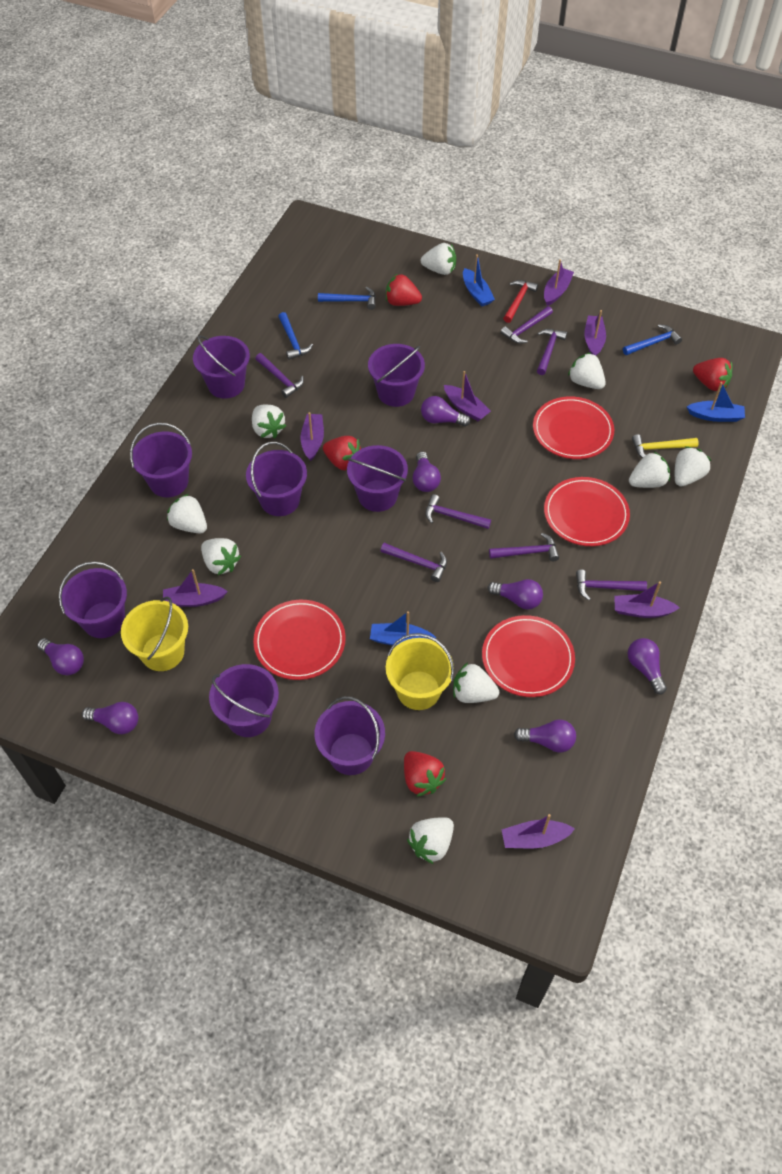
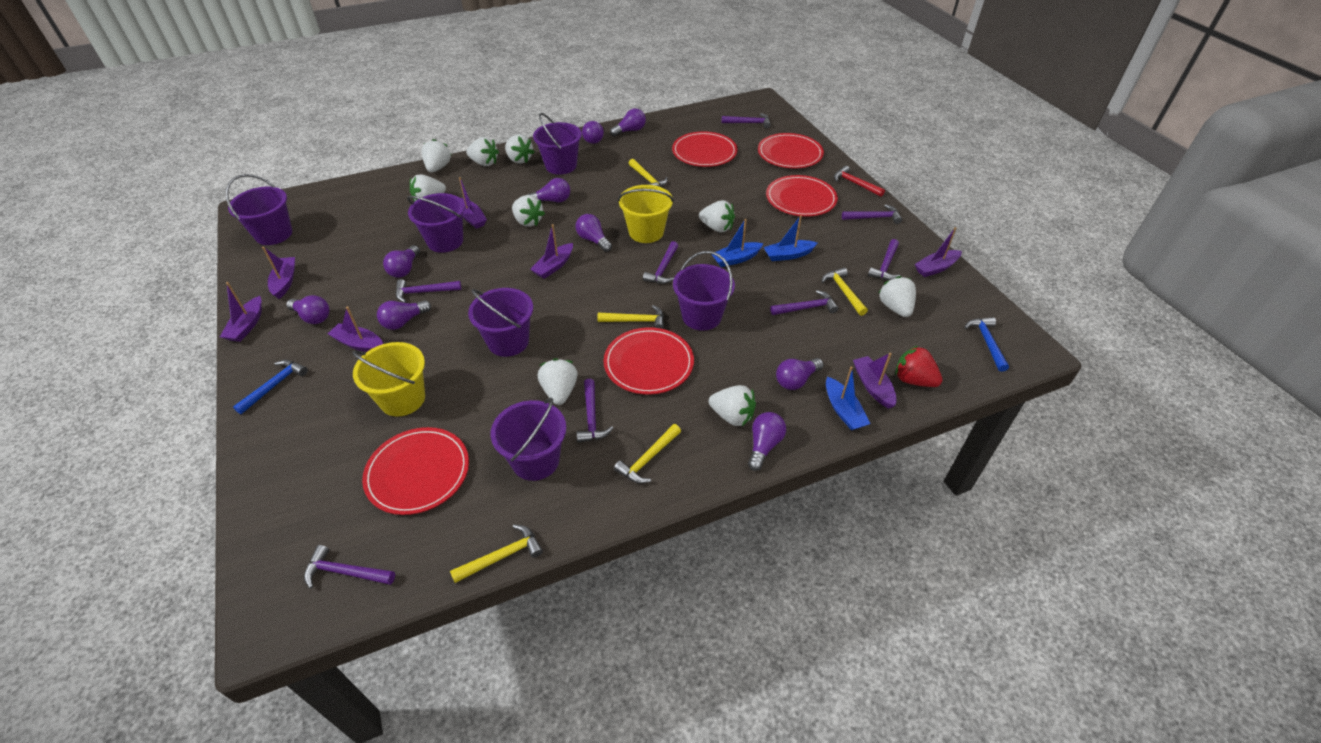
blue hammer: [278,312,313,360] [318,287,376,310] [623,324,682,355] = 3 -> [233,360,308,414] [964,317,1009,372] = 2
purple bucket: [59,561,127,638] [130,423,192,497] [193,335,250,399] [209,664,279,737] [246,442,307,516] [315,696,385,775] [347,445,408,512] [368,344,425,407] = 8 -> [226,174,292,245] [407,193,465,253] [468,288,533,357] [491,398,566,481] [533,113,582,175] [673,251,735,331] = 6
purple hammer: [255,353,304,398] [380,543,447,582] [425,494,491,529] [489,533,559,561] [500,306,553,344] [537,329,567,375] [576,570,647,600] = 7 -> [304,545,395,589] [396,279,461,303] [576,379,613,443] [643,241,678,284] [722,113,771,128] [770,290,838,315] [842,204,902,224] [868,239,900,280] = 8
purple light bulb: [37,638,84,675] [82,702,138,734] [412,451,441,492] [421,396,471,427] [487,579,543,610] [514,719,576,753] [628,638,667,694] = 7 -> [286,295,329,324] [377,300,431,330] [383,245,420,278] [527,178,570,203] [576,214,612,252] [582,120,604,144] [610,108,646,137] [748,412,786,471] [776,358,824,390] = 9
red plate: [253,600,346,680] [482,615,575,697] [533,396,614,459] [544,477,630,546] = 4 -> [362,427,469,515] [604,327,694,395] [672,131,738,167] [758,133,824,168] [766,175,838,217] = 5
red strawberry: [323,436,361,471] [386,273,422,306] [404,751,446,797] [693,358,733,391] = 4 -> [895,346,942,387] = 1
yellow hammer: [632,434,699,458] = 1 -> [450,524,543,583] [597,305,664,329] [614,424,681,484] [629,159,668,187] [821,268,868,316] = 5

